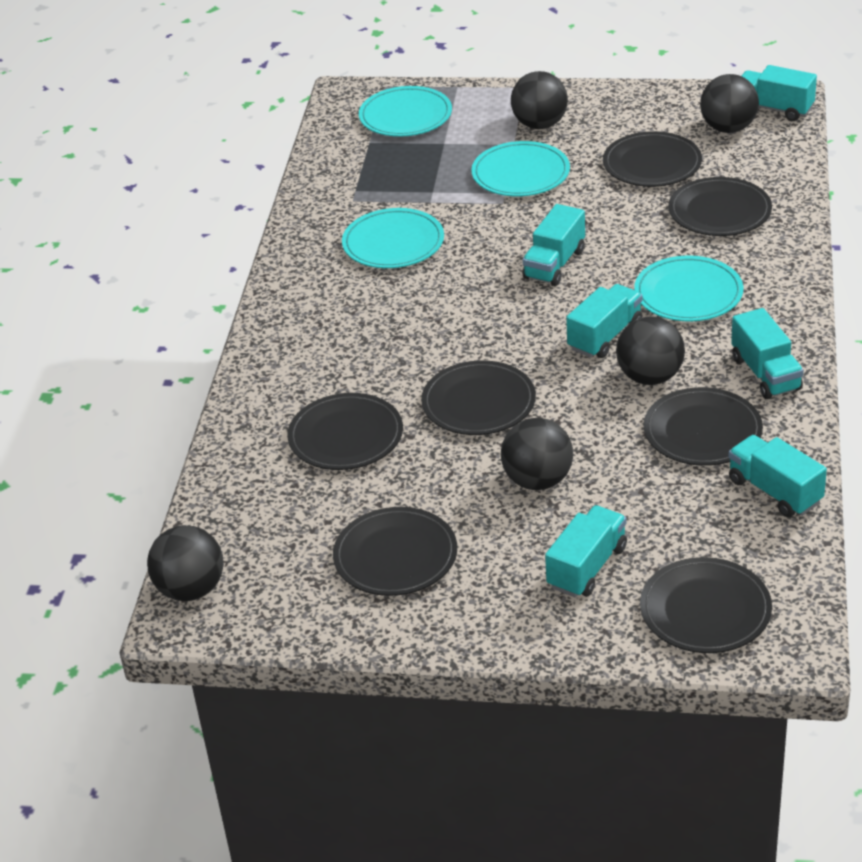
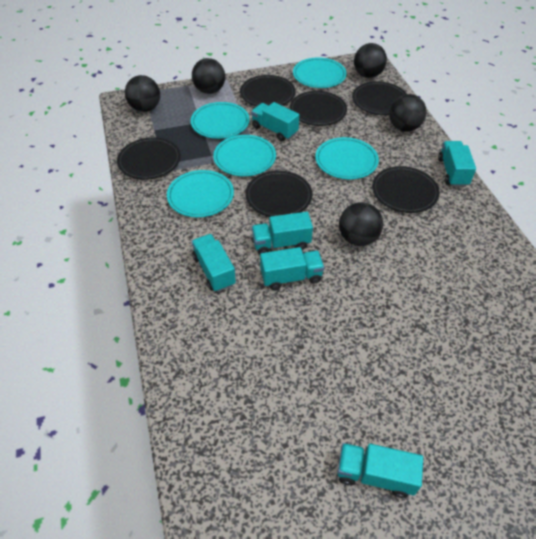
black plate: [287,393,403,470] [333,507,457,596] [421,360,536,435] [603,132,702,187] [640,557,772,653] [644,387,763,466] [668,177,772,236] = 7 -> [117,137,181,180] [240,75,296,107] [245,171,312,217] [290,91,347,126] [352,81,407,115] [372,166,440,213] = 6
turquoise plate: [342,208,444,268] [359,86,452,137] [471,141,570,196] [634,256,743,321] = 4 -> [167,170,234,217] [191,102,249,139] [213,135,276,176] [293,57,347,88] [315,137,379,179] = 5

